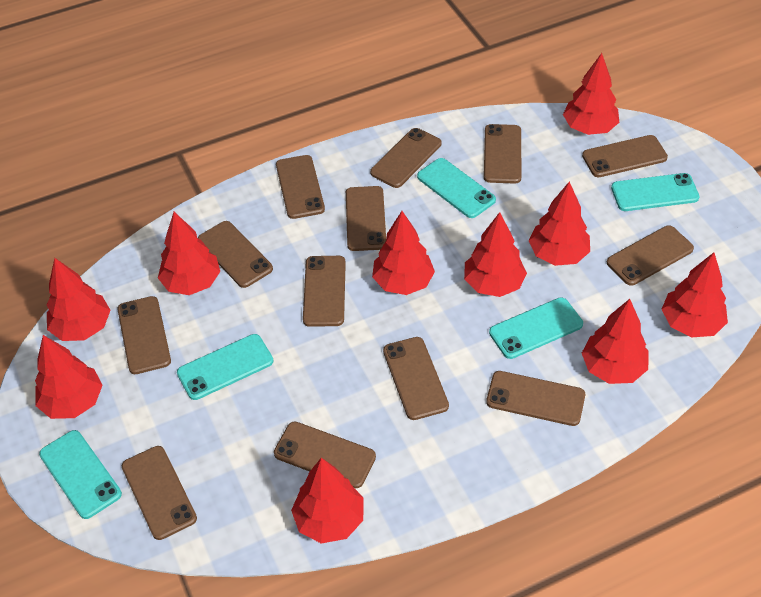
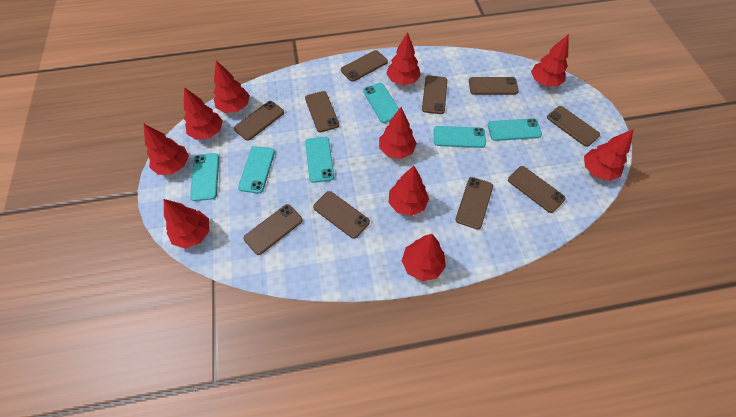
brown phone: [117,296,171,374] [122,446,197,540] [198,221,273,288] [274,422,376,488] [276,155,325,219] [303,256,346,327] [346,186,386,251] [370,128,442,188] [383,337,449,420] [484,124,521,184] [486,371,585,426] [582,135,668,177] [607,226,694,286] = 13 -> [234,101,284,141] [243,204,303,255] [305,91,339,132] [313,191,370,239] [341,50,388,82] [422,75,447,114] [455,177,493,230] [469,77,519,95] [508,166,566,213] [547,106,600,147] = 10
turquoise phone: [39,430,122,519] [177,334,273,400] [417,158,496,218] [489,297,583,359] [611,173,699,211] = 5 -> [190,153,219,201] [238,146,275,193] [305,137,334,183] [363,83,399,123] [434,126,486,148] [488,118,542,141] = 6

